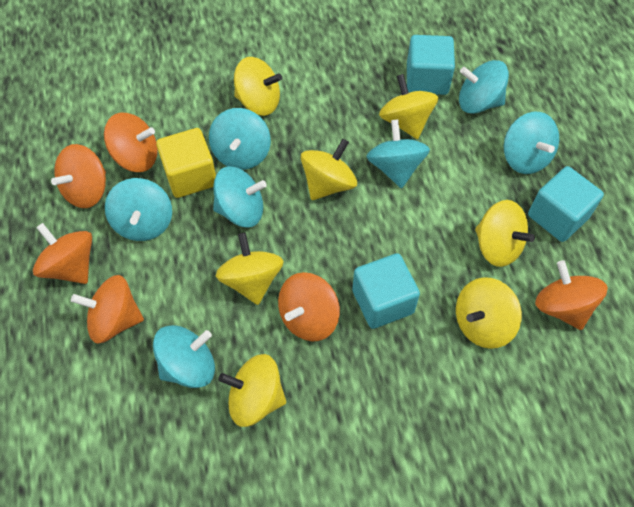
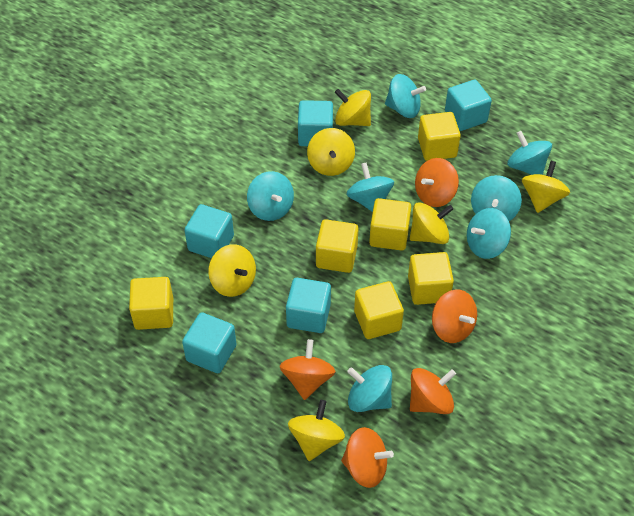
orange spinning top: [33,223,92,284] [51,144,106,208] [71,275,144,343] [104,113,158,172] [278,272,340,341] [535,260,608,330] = 6 -> [280,339,336,400] [341,427,394,488] [410,368,456,414] [415,158,459,207] [432,290,477,343] = 5
turquoise cube: [352,253,420,329] [407,35,455,95] [528,166,604,242] = 3 -> [182,312,236,373] [184,204,234,258] [286,278,331,333] [298,100,333,146] [445,80,492,131] = 5
yellow cube: [156,128,216,198] = 1 -> [129,277,173,330] [316,219,359,273] [354,281,404,339] [369,198,411,251] [408,252,454,305] [418,112,461,161] = 6
yellow spinning top: [216,233,283,305] [218,354,286,427] [234,57,282,116] [301,139,357,200] [379,74,438,139] [456,277,522,349] [475,200,535,267] = 7 -> [208,244,256,297] [288,400,345,461] [307,128,355,176] [335,89,371,126] [410,202,453,244] [522,161,570,213] = 6

